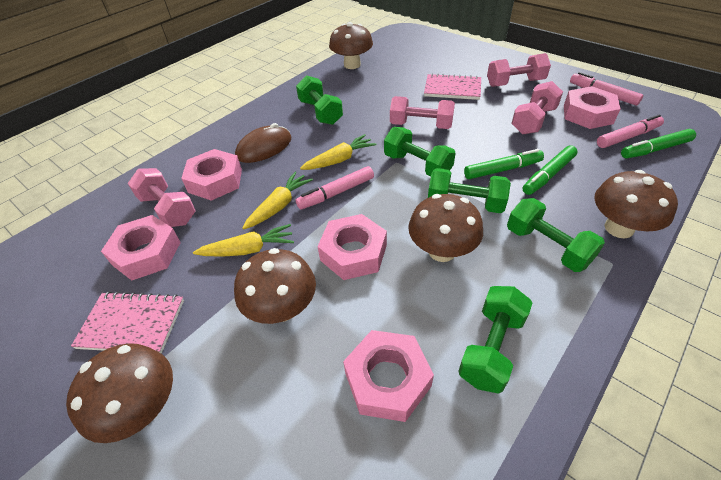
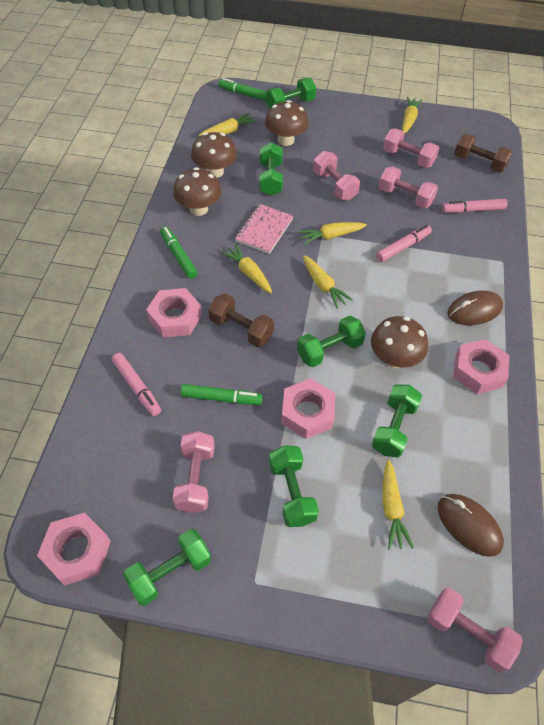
brown dumbbell: none = 0 -> [208,293,274,347] [454,133,513,173] = 2
brown mouse: [235,123,291,163] = 1 -> [438,494,504,557] [447,291,503,325] = 2
brown mushroom: [66,343,173,443] [234,248,316,324] [329,22,373,69] [408,194,483,262] [594,170,678,239] = 5 -> [173,167,221,216] [191,132,237,178] [265,100,309,146] [371,316,428,368] = 4
green dumbbell: [296,75,343,125] [384,127,456,176] [428,168,511,213] [458,286,533,394] [507,198,605,272] = 5 -> [123,529,211,606] [259,143,283,196] [266,78,316,108] [269,445,319,527] [297,316,366,367] [372,384,422,457] = 6
pink dumbbell: [128,168,196,227] [390,96,455,129] [487,53,551,87] [511,81,563,135] = 4 -> [173,431,215,513] [313,151,360,200] [379,166,438,209] [383,128,439,168] [427,588,523,672] = 5
pink notebook: [71,292,184,354] [424,73,481,100] = 2 -> [235,204,293,254] = 1
pink nut: [101,215,181,281] [181,149,242,201] [317,214,387,280] [343,330,434,422] [564,86,621,129] = 5 -> [37,513,111,585] [146,288,202,338] [281,378,335,439] [453,339,509,394] = 4
yellow carrot: [193,224,294,257] [242,172,313,230] [300,134,376,170] = 3 -> [199,113,257,136] [220,244,272,293] [298,222,367,245] [303,255,353,309] [382,459,414,550] [402,97,422,133] = 6

